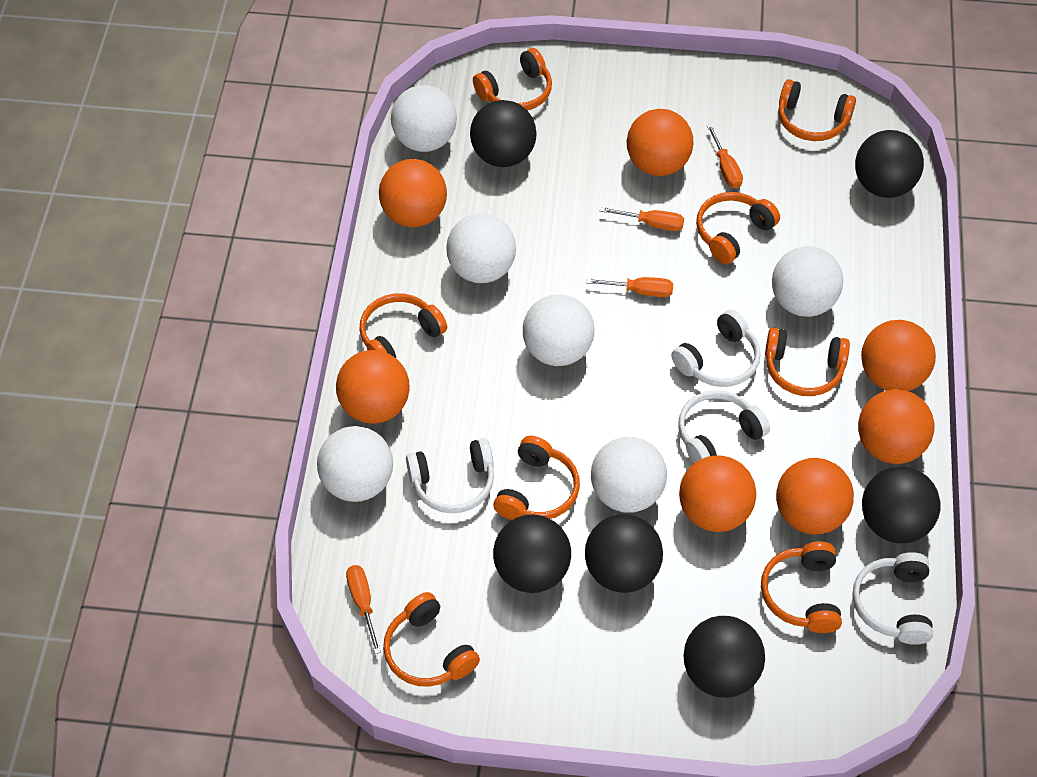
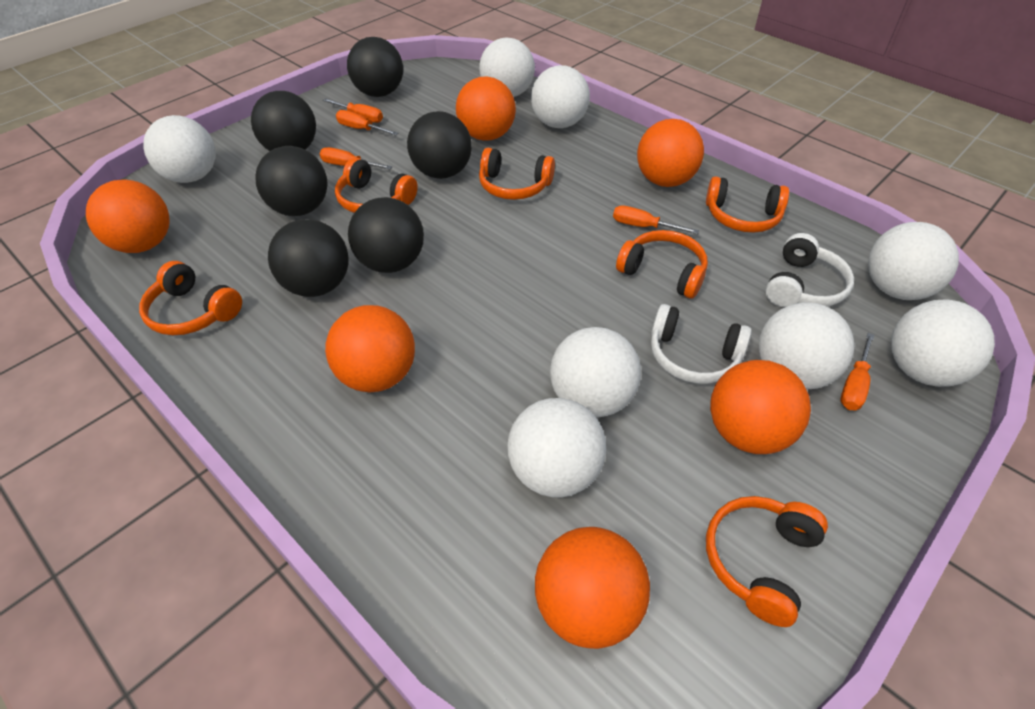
orange ball: [336,350,410,424] [379,159,447,227] [627,109,693,176] [679,455,756,532] [776,458,854,535] [858,389,934,464] [861,320,936,391] = 7 -> [86,179,170,253] [325,305,415,393] [456,77,516,141] [535,527,650,649] [637,119,704,187] [710,360,811,454] = 6
orange headphones: [359,293,447,358] [383,592,480,687] [473,48,552,111] [493,436,580,520] [696,192,780,264] [761,542,842,633] [765,327,850,396] [778,79,856,141] = 8 -> [139,261,242,335] [335,157,418,213] [479,148,555,200] [616,230,708,298] [706,176,789,233] [706,496,828,627] = 6
orange screwdriver: [346,565,381,654] [586,277,673,297] [600,207,684,231] [707,124,743,188] = 4 -> [320,147,392,169] [323,98,383,123] [336,110,398,135] [613,205,699,234] [841,333,875,410] = 5
white ball: [317,426,393,502] [391,85,457,152] [446,213,516,283] [523,294,594,366] [591,437,667,513] [772,246,843,317] = 6 -> [143,115,216,183] [480,37,535,97] [507,398,606,497] [531,65,590,128] [550,327,641,417] [759,302,854,390] [868,222,959,300] [891,299,995,387] = 8
white headphones: [406,438,494,513] [671,309,760,387] [678,390,770,464] [852,552,933,645] = 4 -> [651,304,752,384] [765,233,854,307] = 2

